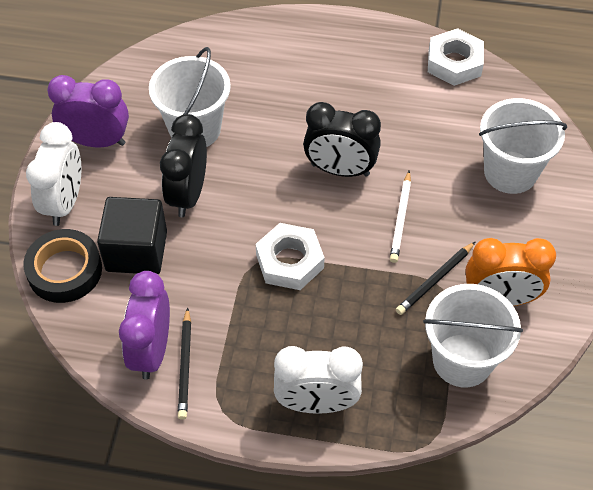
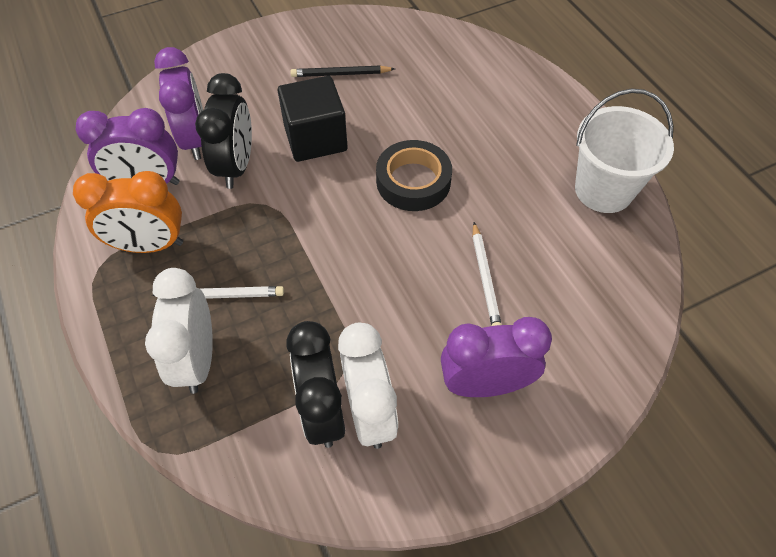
black pencil: [178,307,191,420] [396,241,476,315] = 2 -> [290,66,395,77] = 1
purple clock: [47,75,129,148] [119,271,170,380] = 2 -> [76,108,179,185] [154,47,203,160] [441,317,552,397] = 3
white bucket: [149,47,231,147] [423,284,523,387] [479,98,567,194] = 3 -> [575,89,674,213] = 1
white nut: [256,223,325,290] [428,28,484,86] = 2 -> none = 0
white pencil: [390,170,411,263] = 1 -> [152,286,284,299] [473,222,501,326] = 2

